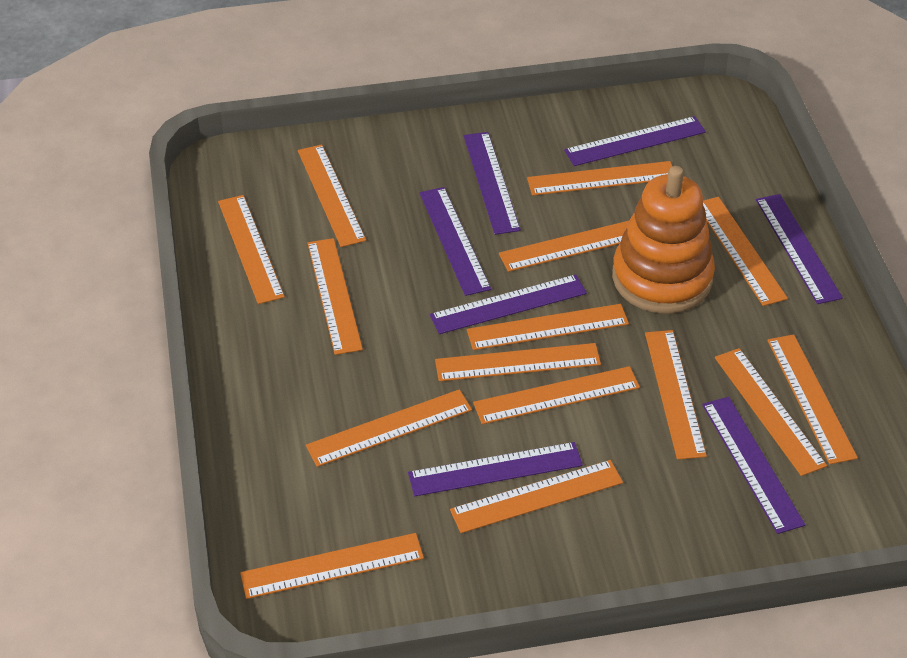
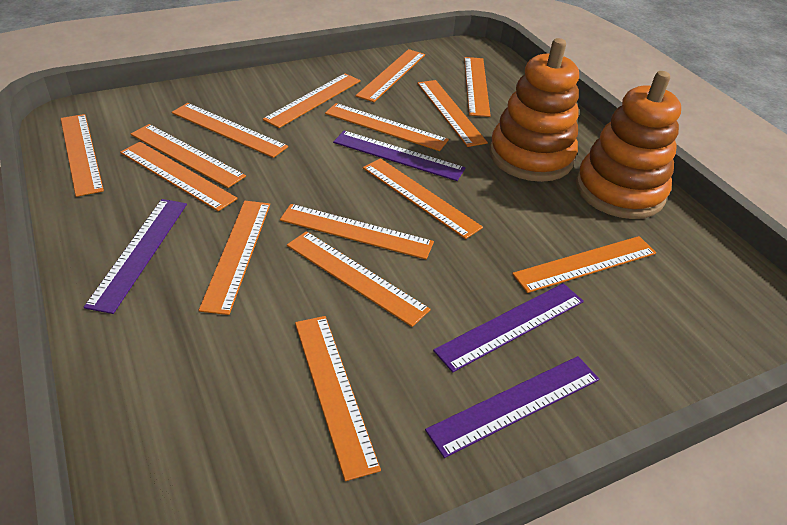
orange stacking toy: [612,166,715,314] = 1 -> [489,38,579,182] [576,71,681,219] = 2
purple ruler: [408,442,583,496] [419,187,491,296] [430,274,587,334] [464,132,521,235] [564,116,706,166] [702,397,805,534] [756,194,843,304] = 7 -> [84,199,187,314] [333,131,465,181] [425,356,599,458] [433,283,584,373] = 4

